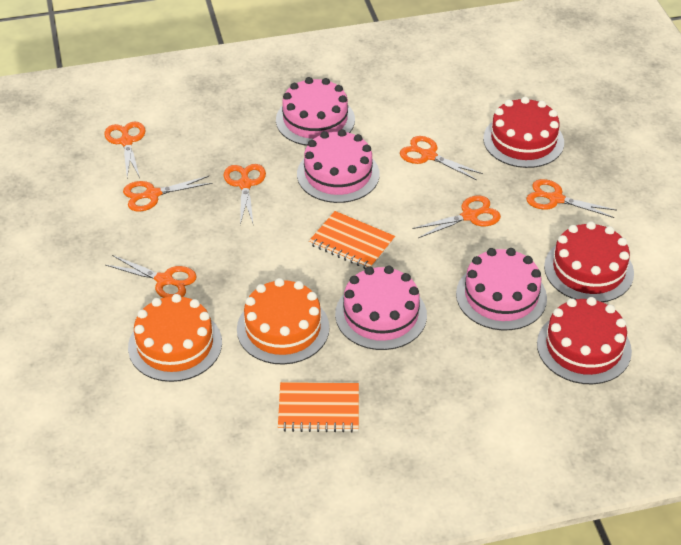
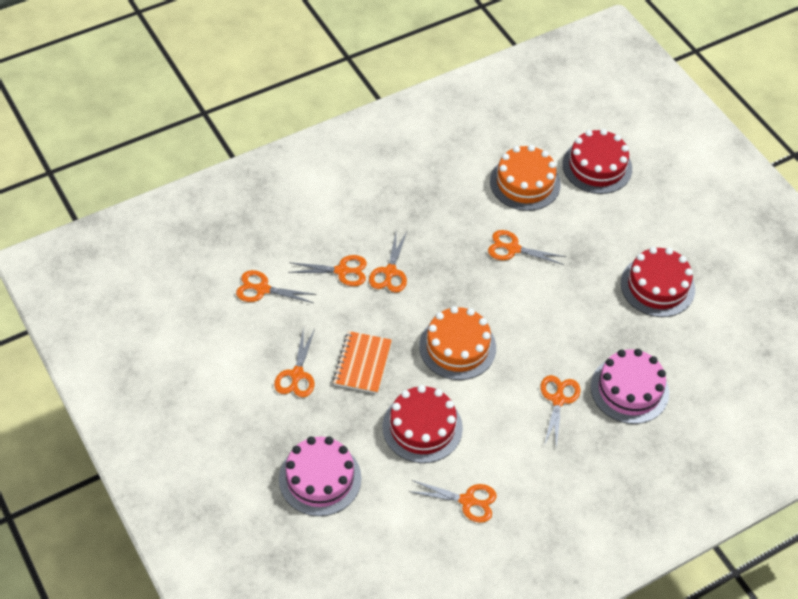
orange notebook: [278,382,359,432] [309,211,395,269] = 2 -> [333,331,392,394] = 1
pink cake: [276,77,355,146] [297,129,380,203] [335,266,427,350] [456,248,547,331] = 4 -> [279,436,361,516] [591,349,669,424] = 2

